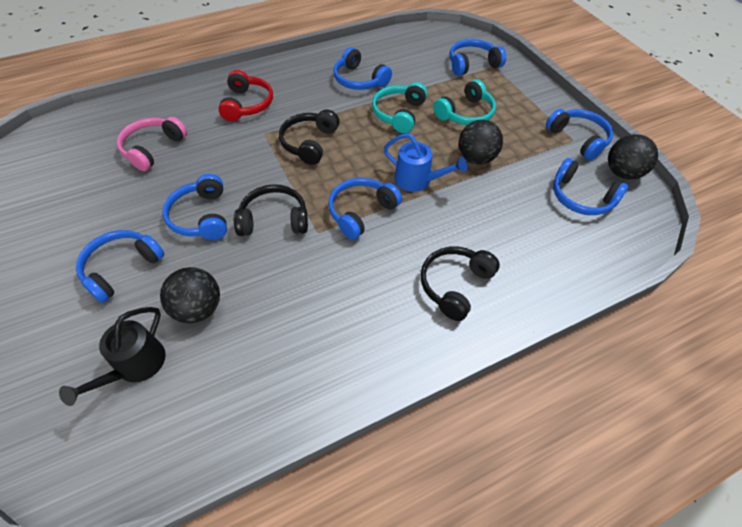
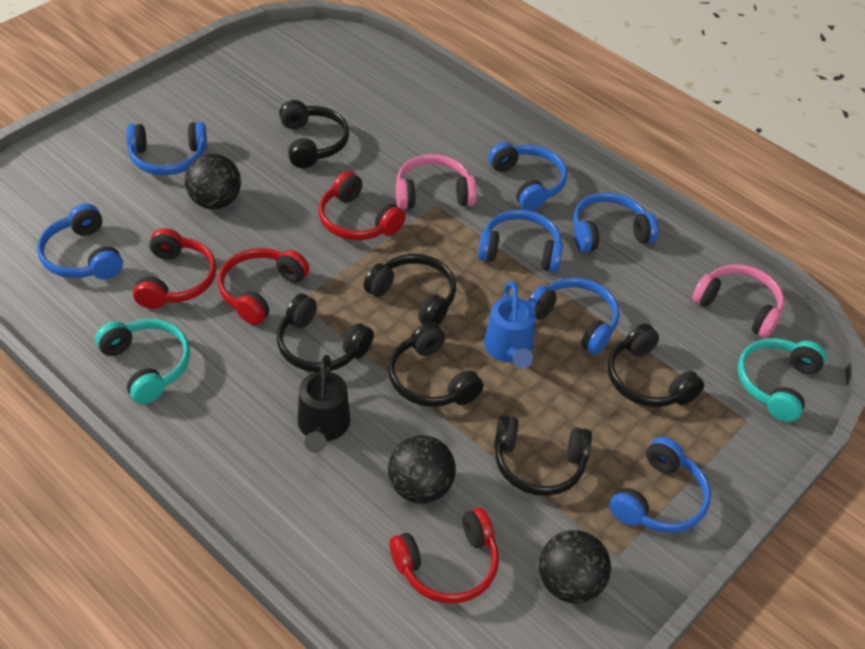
black headphones: [234,184,308,236] [279,109,339,165] [421,246,500,321] = 3 -> [277,294,374,372] [279,100,349,168] [364,254,456,325] [388,322,483,407] [494,415,592,496] [608,323,704,407] = 6
pink headphones: [117,117,187,171] = 1 -> [396,154,477,209] [692,264,784,339] = 2
red headphones: [218,70,273,121] = 1 -> [133,228,217,309] [218,248,309,325] [318,171,406,240] [389,508,499,604] = 4

